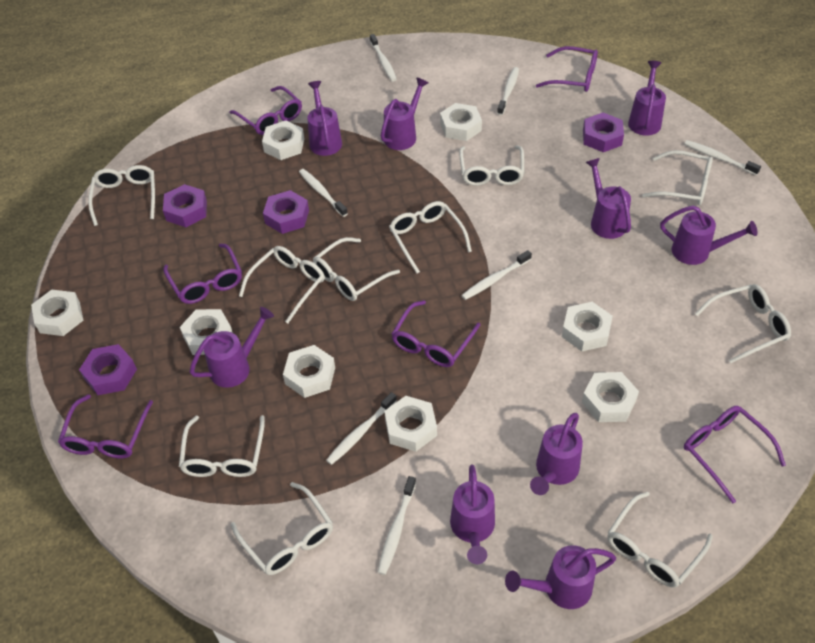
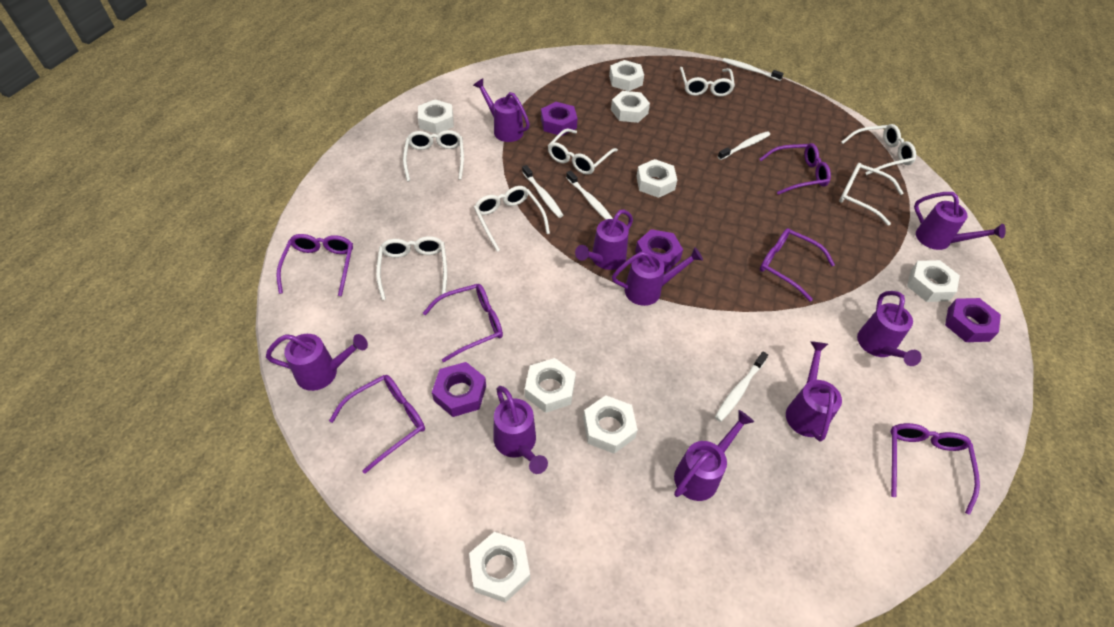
white glasses: [88,165,155,226] [179,415,265,477] [231,482,333,575] [239,246,325,323] [313,237,400,301] [389,201,472,273] [459,145,524,186] [607,491,713,587] [642,150,713,205] [695,284,791,363] = 10 -> [376,236,447,300] [403,130,464,181] [474,186,550,252] [548,128,618,175] [680,67,735,97] [839,163,903,226] [841,124,916,175] = 7
white toothbrush: [299,169,348,217] [326,392,397,465] [370,34,397,82] [378,476,416,575] [461,250,532,300] [497,67,519,115] [684,140,761,175] = 7 -> [522,165,563,218] [566,170,613,220] [715,352,768,422] [717,131,770,160] [723,58,784,81] = 5

